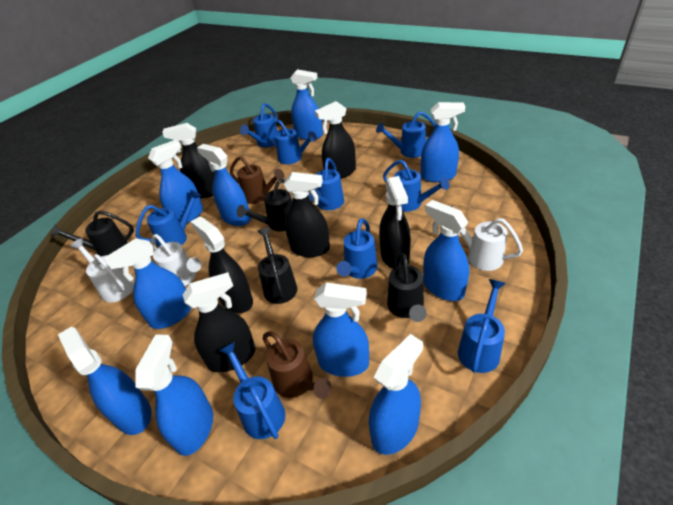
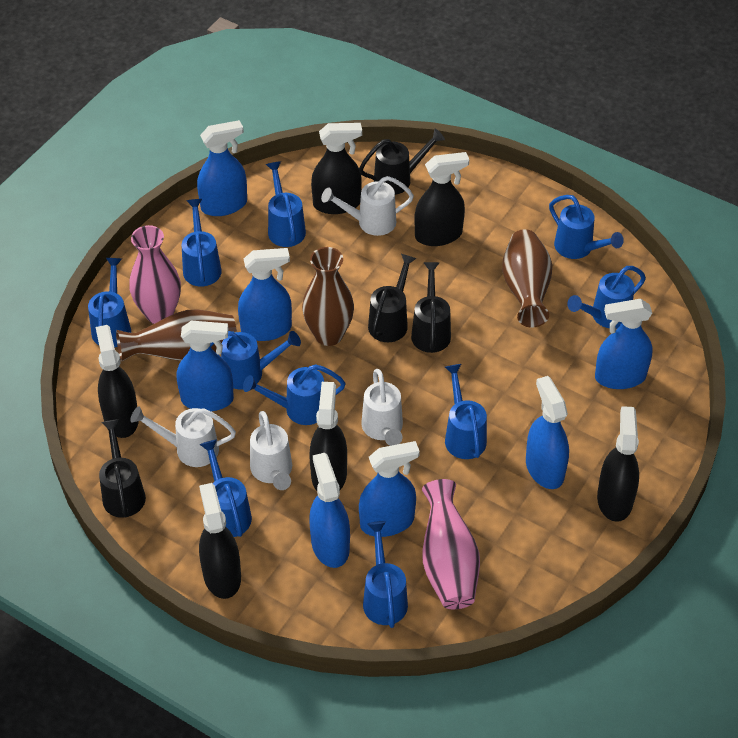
blue spray bottle: [58,327,152,435] [104,238,191,329] [135,334,213,456] [148,140,203,223] [197,144,251,226] [290,69,323,140] [313,282,369,377] [369,334,423,455] [421,102,465,182] [423,200,469,301] = 10 -> [177,321,234,412] [197,120,247,216] [238,248,292,341] [309,453,350,568] [359,441,420,537] [526,376,569,489] [595,299,653,389] = 7
blue watering can: [136,190,202,247] [219,342,285,439] [240,103,278,147] [268,120,317,164] [309,158,344,210] [336,218,377,279] [376,111,435,158] [383,160,450,211] [458,279,506,373] = 9 -> [88,258,131,347] [182,199,222,287] [200,439,252,537] [210,331,301,390] [243,364,346,425] [266,161,306,247] [363,521,408,628] [445,364,487,459] [549,195,624,259] [567,266,646,329] = 10
brown vase: none = 0 -> [116,310,237,362] [302,247,354,346] [502,229,552,328] = 3
brown watering can: [230,156,284,204] [263,331,331,399] = 2 -> none = 0
pink vase: none = 0 -> [129,225,181,324] [422,479,480,609] = 2
white watering can: [70,238,134,303] [151,234,202,286] [451,205,523,271] = 3 -> [130,407,236,467] [250,411,292,490] [321,176,414,236] [361,369,403,446] = 4

